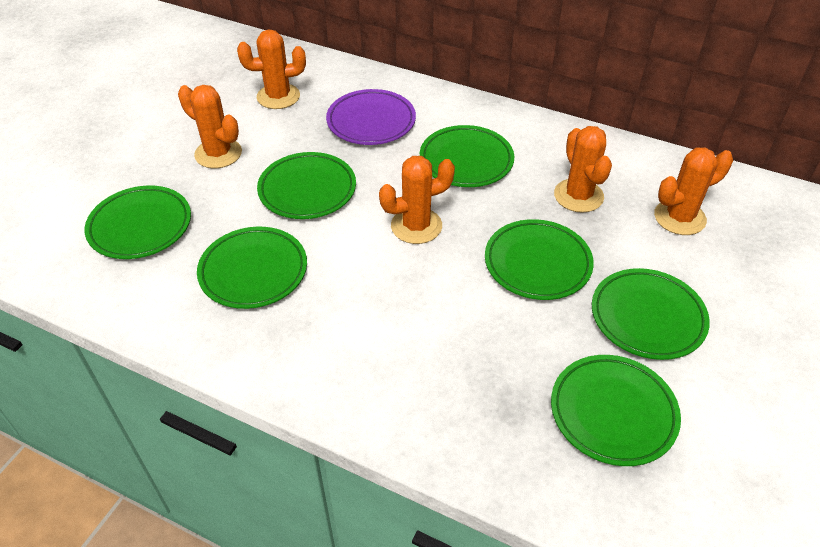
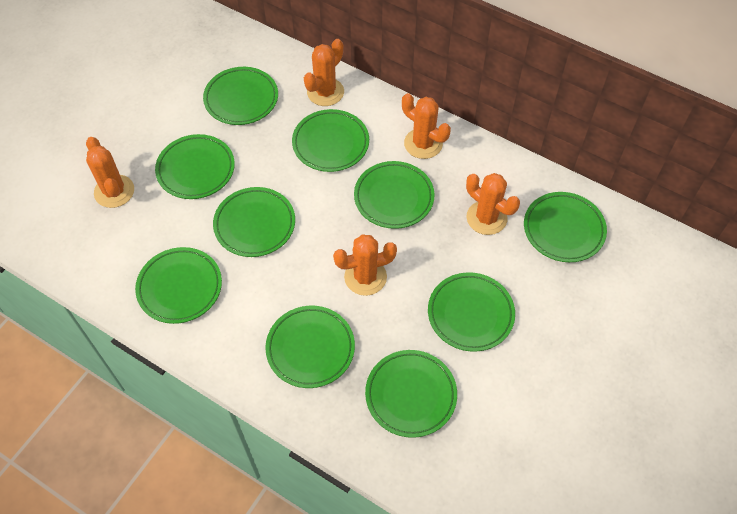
green plate: [84,185,191,259] [197,227,307,309] [257,152,356,219] [420,125,514,187] [485,219,594,300] [551,355,681,466] [592,268,710,360] = 7 -> [135,247,222,324] [155,134,235,199] [203,67,278,125] [213,187,295,257] [265,306,355,388] [292,109,369,172] [354,161,435,229] [365,350,457,438] [428,272,515,352] [524,192,607,262] = 10
purple plate: [326,89,416,145] = 1 -> none = 0

